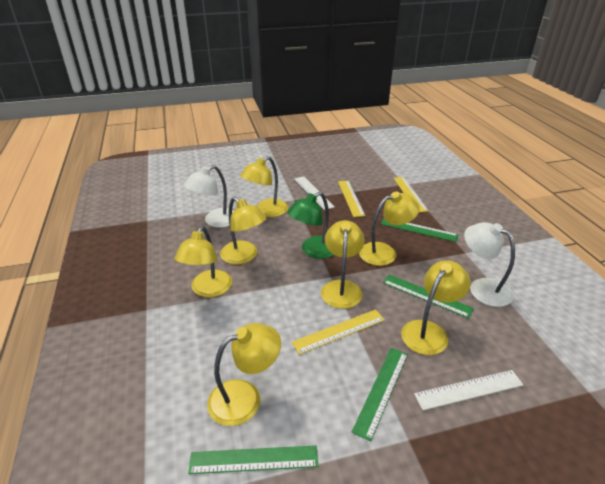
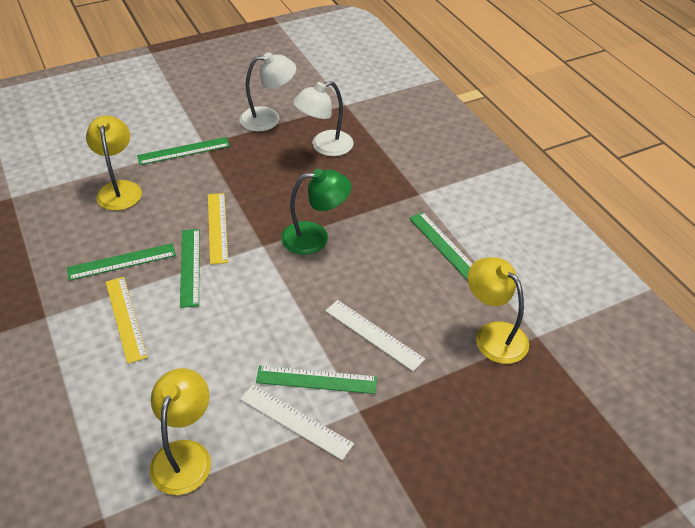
green ruler: [188,445,318,474] [352,348,408,441] [381,219,458,242] [383,274,474,318] = 4 -> [67,243,176,281] [137,137,230,165] [180,229,200,308] [256,366,377,394] [409,212,473,281] = 5
yellow lamp: [174,226,232,297] [207,323,281,426] [220,197,267,265] [240,156,288,217] [321,220,365,309] [359,192,420,266] [401,260,471,355] = 7 -> [86,115,142,211] [150,368,211,495] [468,257,529,364] = 3
yellow ruler: [292,309,385,355] [338,180,365,217] [393,177,429,212] = 3 -> [106,277,148,364] [208,193,228,265] = 2

